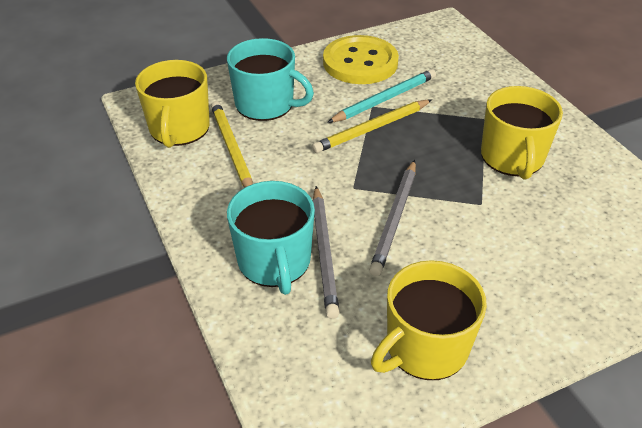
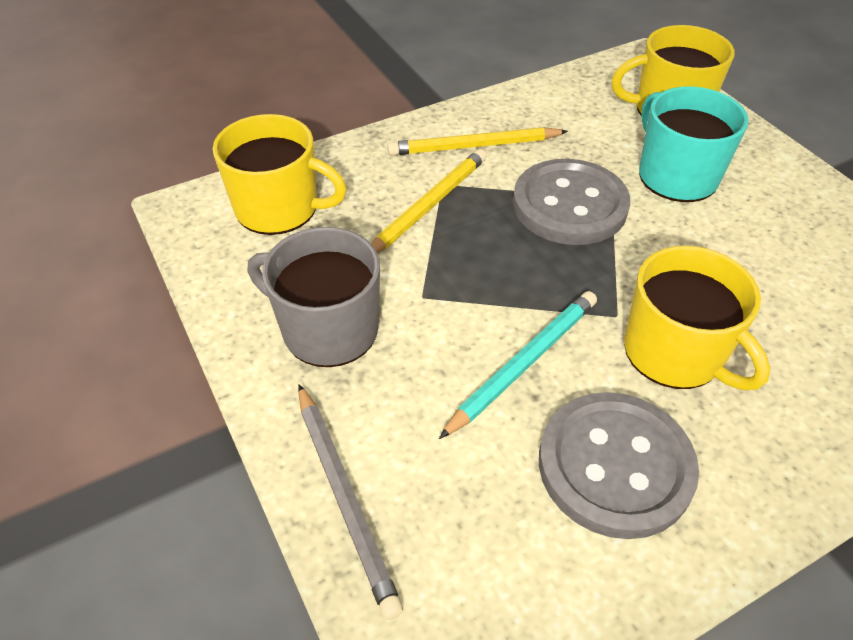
grey button: none = 0 -> [513,159,630,245] [539,392,699,539] = 2
grey mug: none = 0 -> [248,227,380,367] = 1
grey pencil: [313,186,339,319] [369,160,416,276] = 2 -> [298,384,403,620] = 1
turquoise mug: [227,38,314,121] [227,181,315,295] = 2 -> [639,86,749,202] = 1
yellow button: [323,35,399,84] = 1 -> none = 0

